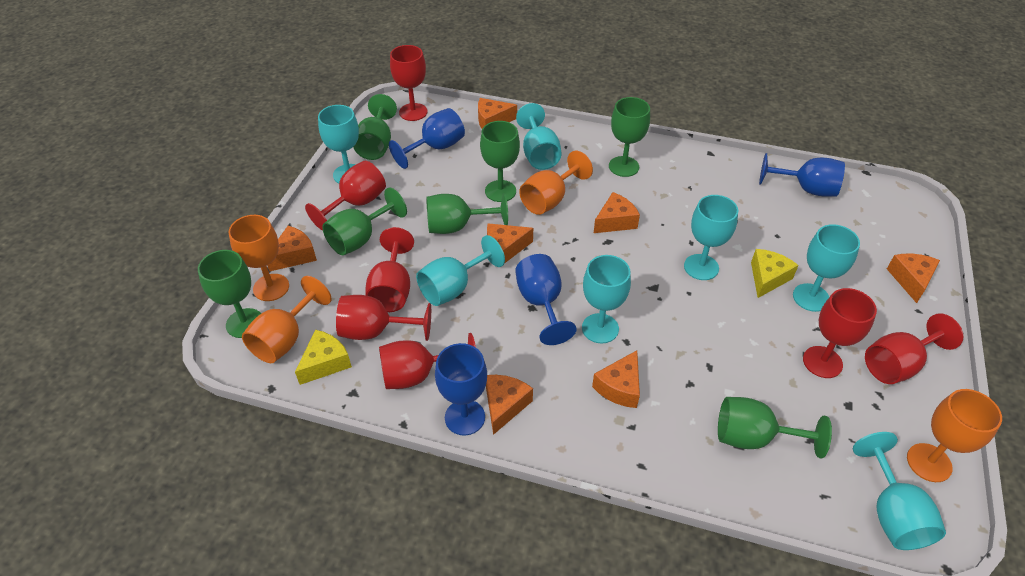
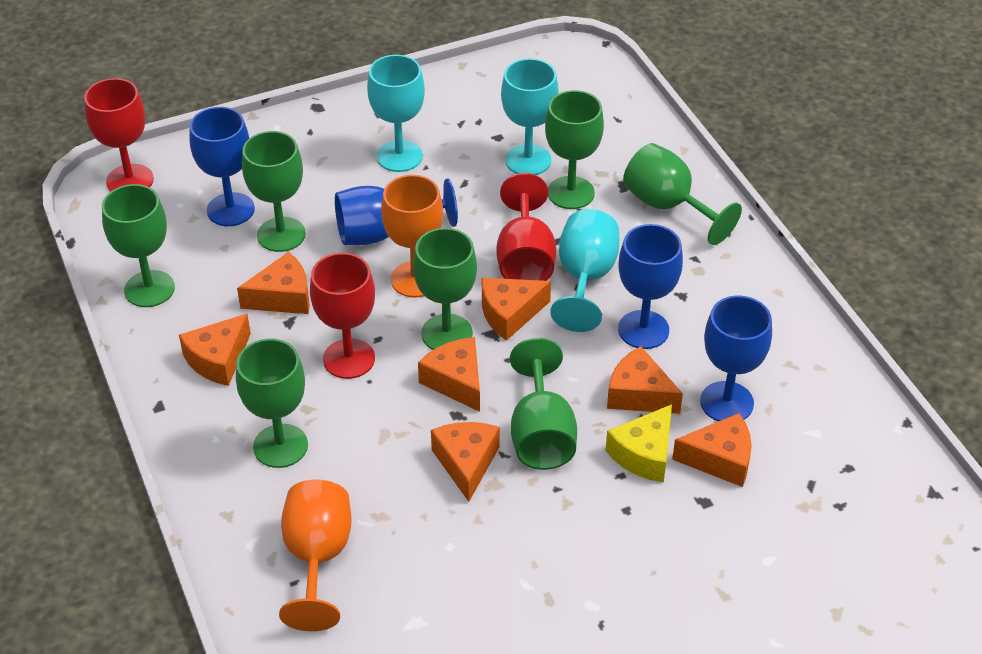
orange goblet: [228,215,289,301] [242,276,331,363] [519,151,593,215] [907,389,1002,482] = 4 -> [279,480,352,631] [381,175,443,298] = 2
red goblet: [305,161,386,231] [336,295,431,341] [365,227,414,312] [379,333,476,389] [390,45,427,121] [803,288,877,378] [865,313,963,384] = 7 -> [84,78,154,191] [310,253,375,379] [496,173,556,281] = 3
turquoise goblet: [318,105,359,183] [416,235,505,306] [516,103,562,170] [582,255,631,343] [684,195,738,280] [793,224,860,312] [853,432,946,550] = 7 -> [367,55,425,172] [501,58,559,175] [550,209,619,332] = 3
yellow cheese: [295,330,352,385] [751,249,799,298] = 2 -> [606,404,672,483] = 1

